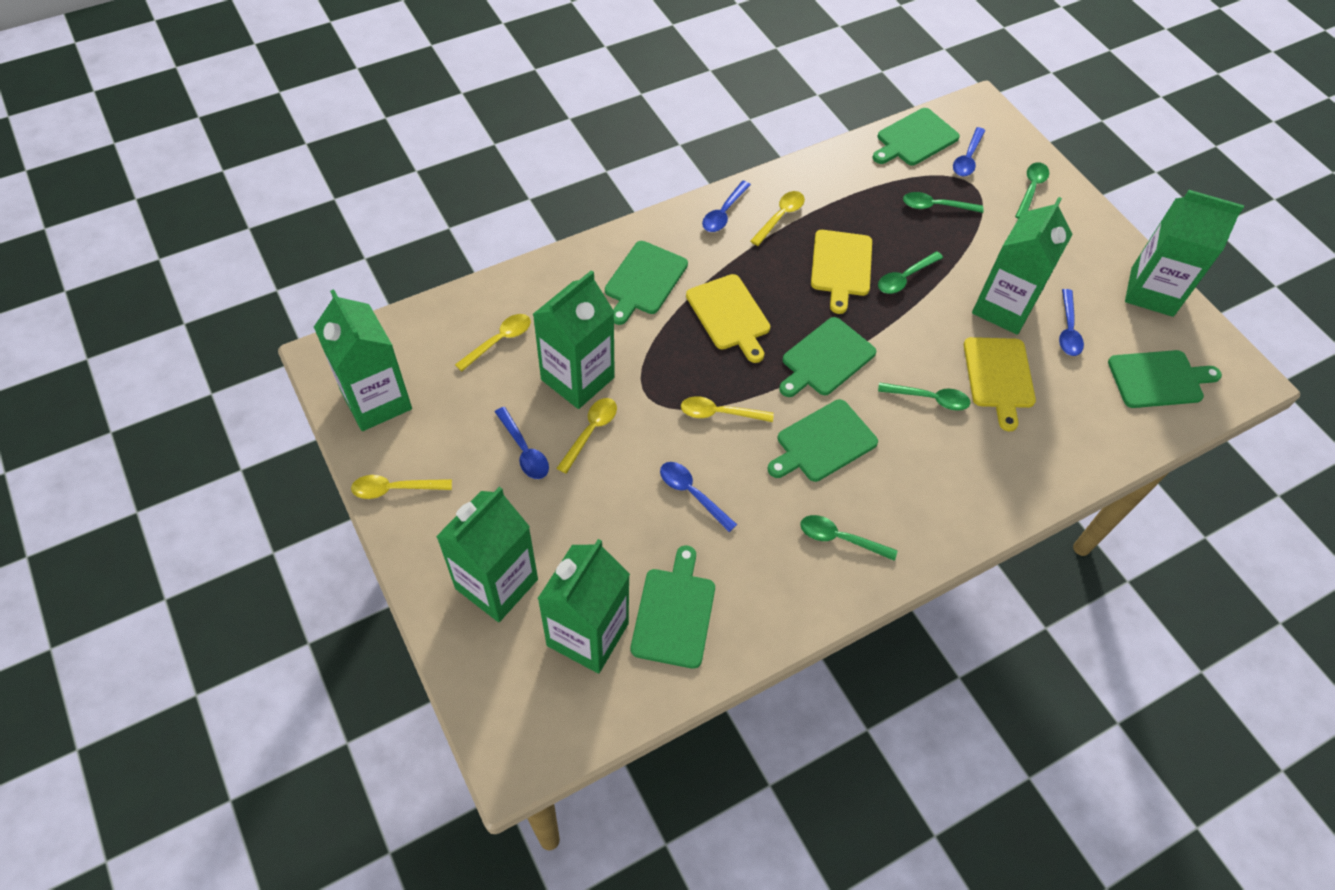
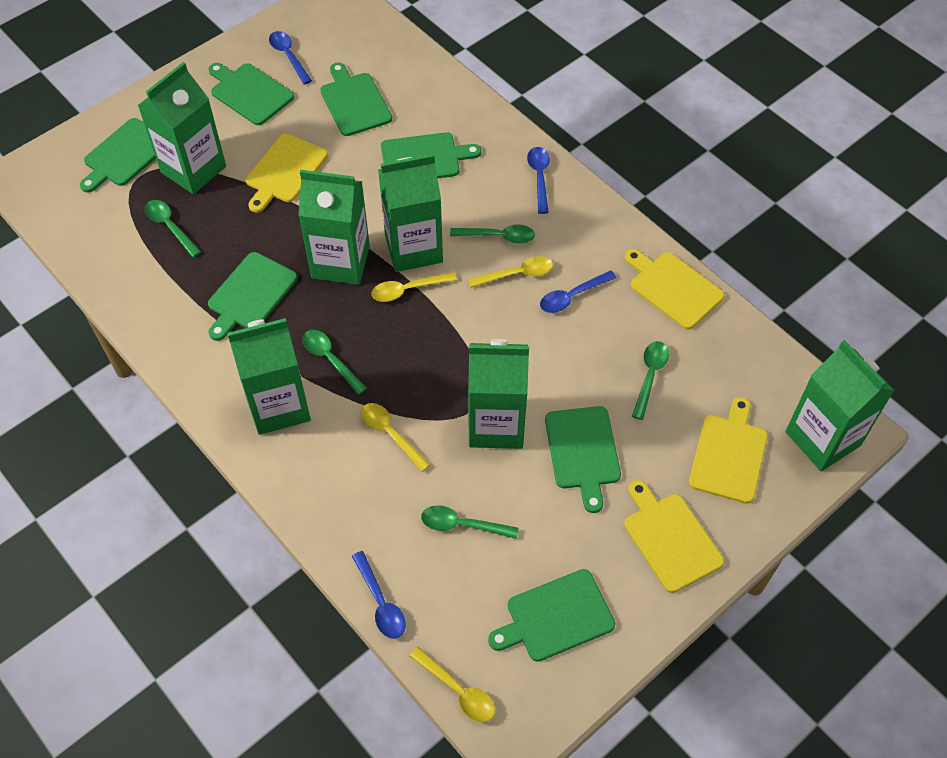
blue spoon: [495,407,549,479] [660,462,737,532] [702,181,751,232] [953,127,985,176] [1059,289,1084,356] = 5 -> [269,31,312,85] [352,551,406,639] [527,147,550,214] [540,270,616,313] = 4
green cutting board: [605,241,688,325] [631,545,715,669] [768,399,878,482] [779,317,876,397] [873,108,960,166] [1108,350,1222,408] = 6 -> [80,118,156,192] [208,63,294,125] [208,252,298,341] [320,62,392,136] [381,132,481,179] [488,569,615,662] [545,406,621,513] = 7
yellow cutting board: [686,274,770,363] [811,230,872,314] [964,337,1036,431] = 3 -> [246,134,328,213] [624,480,724,593] [625,249,724,330] [689,397,768,504] = 4
yellow spoon: [351,475,452,499] [455,314,531,372] [557,398,617,474] [681,396,773,422] [750,191,805,246] = 5 -> [361,403,431,472] [371,272,457,302] [410,647,495,722] [468,256,553,288] = 4

